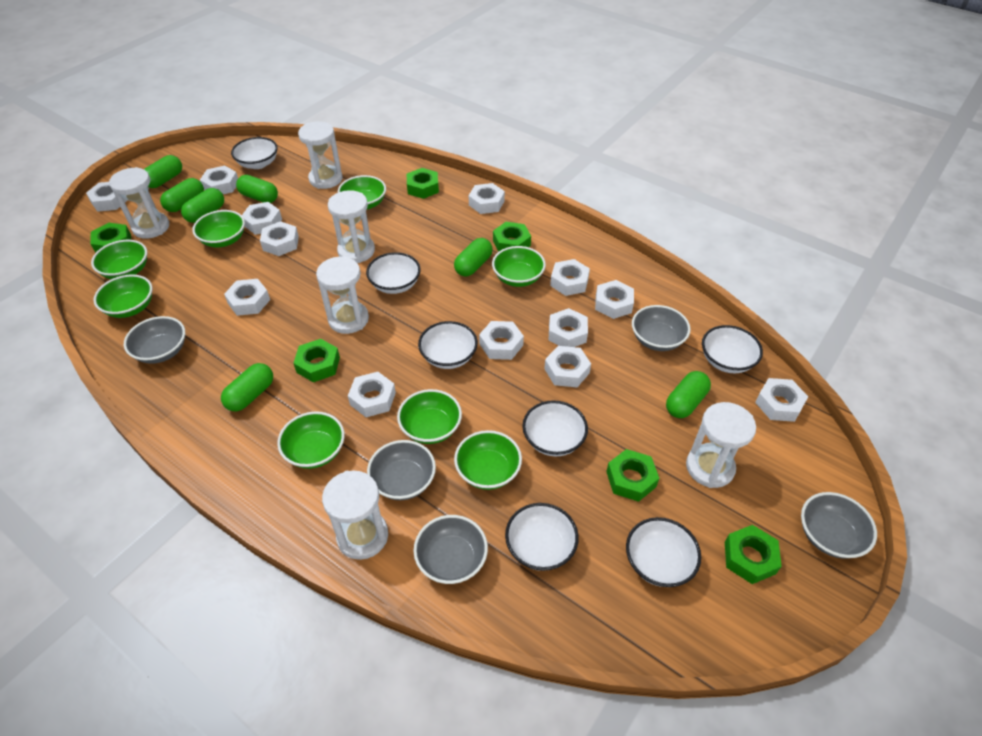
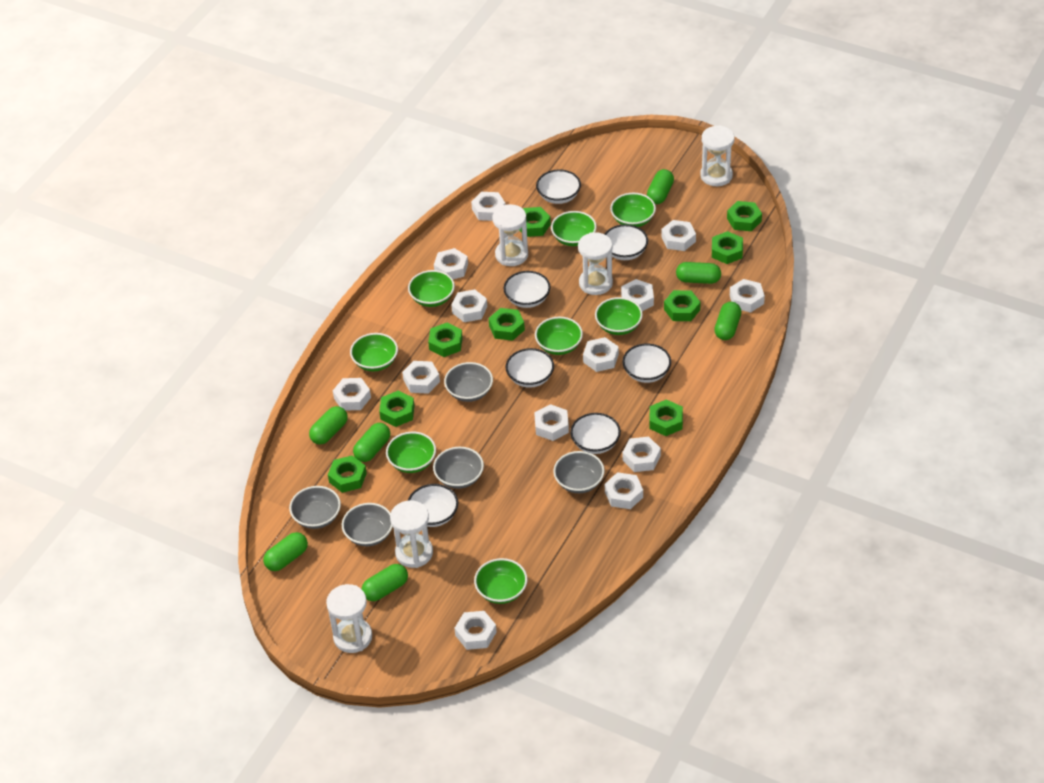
green nut: [90,223,131,253] [294,339,340,383] [407,168,439,199] [493,222,531,252] [606,449,659,502] [725,525,782,584] = 6 -> [328,456,367,493] [379,391,415,427] [428,323,463,357] [489,308,525,341] [519,207,551,237] [649,399,683,436] [664,290,701,321] [712,231,743,264] [727,201,762,231] = 9
white hourglass: [109,167,169,239] [298,121,343,189] [316,256,369,334] [322,470,388,560] [328,190,375,263] [686,402,756,488] = 6 -> [326,584,372,653] [390,500,433,568] [493,204,528,266] [578,232,613,295] [700,125,734,186] = 5

